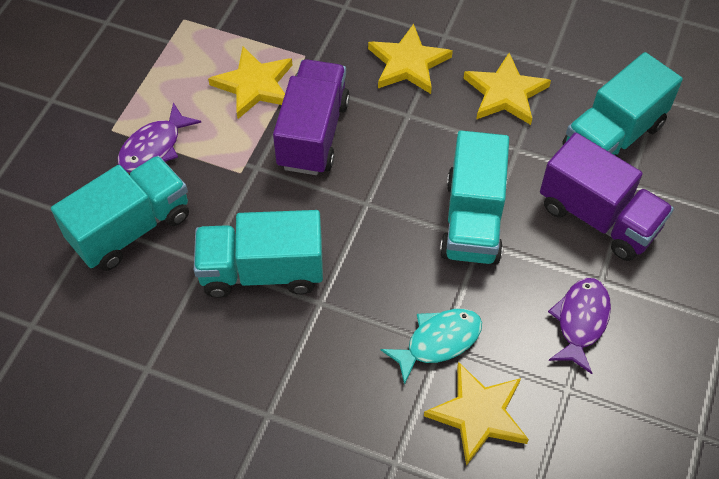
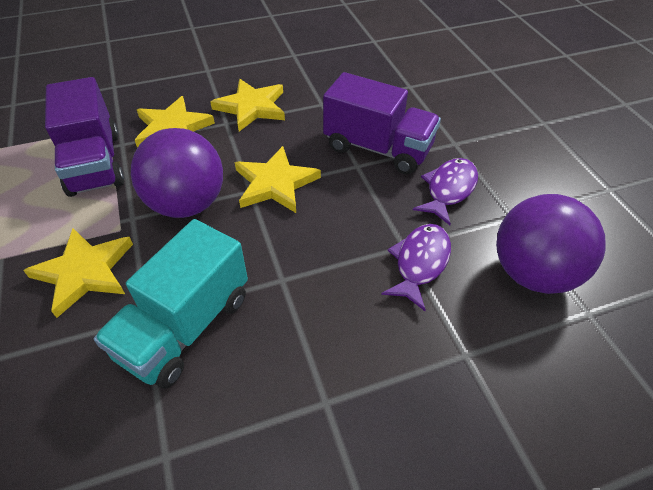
purple ball: none = 0 -> [131,128,223,218] [496,194,606,294] = 2
turquoise fish: [381,309,482,385] = 1 -> none = 0
turquoise truck: [51,156,189,271] [194,210,323,298] [440,130,509,265] [562,52,683,158] = 4 -> [94,219,248,389] = 1

